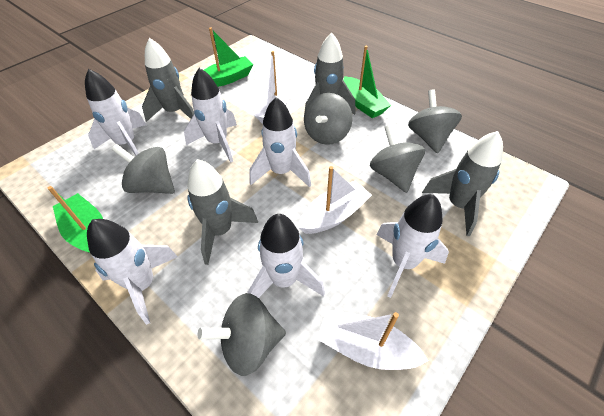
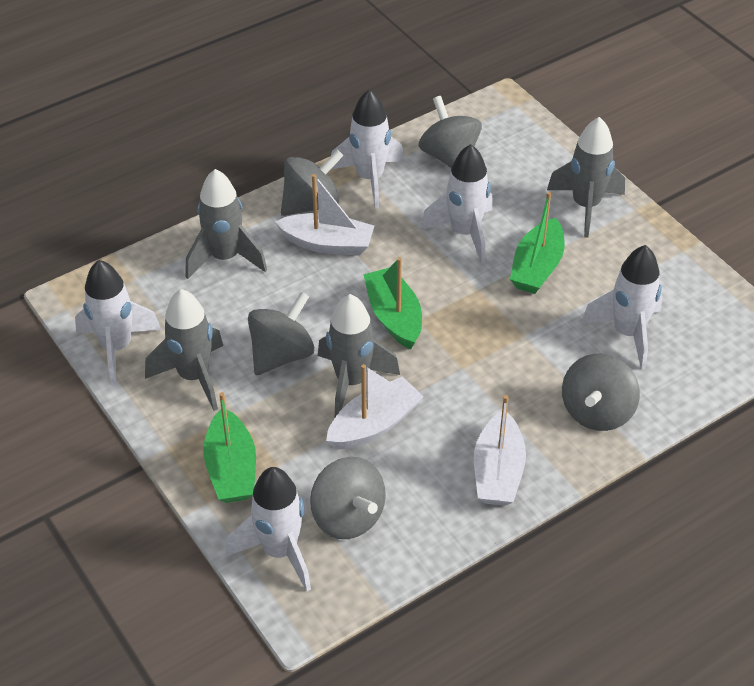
white rocket: [85,69,146,156] [87,219,178,325] [184,68,237,163] [248,214,325,298] [250,97,311,187] [376,194,449,298] = 6 -> [75,260,161,386] [226,467,311,591] [331,89,404,209] [420,144,493,264] [581,245,663,370] = 5

